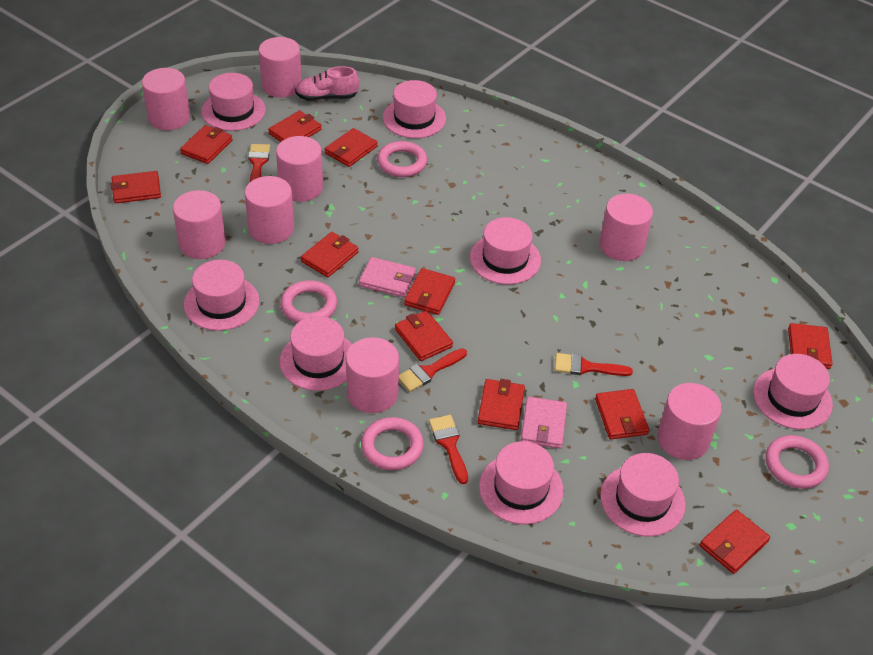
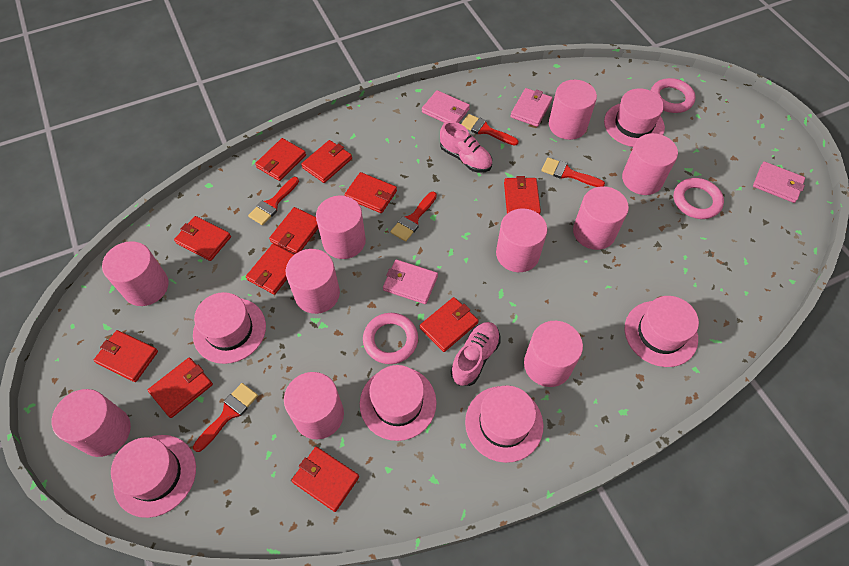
pink cylinder: [142,68,190,130] [173,190,226,259] [245,176,294,244] [259,37,302,98] [276,136,323,202] [346,337,399,413] [600,194,653,261] [657,383,722,460] = 8 -> [52,389,131,457] [102,241,169,306] [284,372,344,439] [286,249,340,314] [316,196,366,259] [496,208,547,272] [524,321,583,387] [549,80,597,140] [573,186,629,250] [622,133,678,195] = 10
pink hat: [184,260,259,331] [201,73,266,131] [280,316,352,391] [383,80,446,138] [470,217,541,285] [479,441,564,525] [600,453,686,537] [753,354,833,430] = 8 -> [111,435,196,518] [193,292,266,364] [360,365,436,441] [465,385,543,463] [604,88,665,147] [625,296,699,367] = 6
pink ring: [280,280,337,323] [361,417,424,470] [377,141,427,177] [766,435,829,489] = 4 -> [363,313,418,364] [651,78,696,113] [674,178,724,219] = 3
pink shoe: [295,66,359,101] = 1 -> [440,121,492,173] [451,322,501,386] = 2
pink wallet: [359,257,416,297] [521,397,567,449] = 2 -> [383,259,438,304] [422,90,470,123] [510,88,552,127] [753,162,805,203] = 4
red brush: [248,144,270,182] [399,348,467,392] [429,415,468,484] [555,353,633,376] = 4 -> [193,383,258,452] [248,177,299,225] [390,192,437,242] [461,114,519,146] [541,157,605,187] = 5

